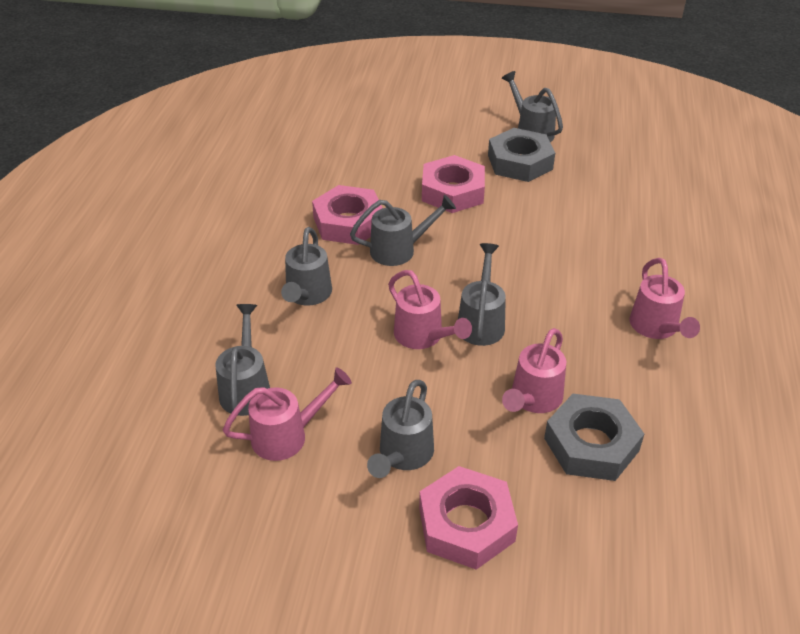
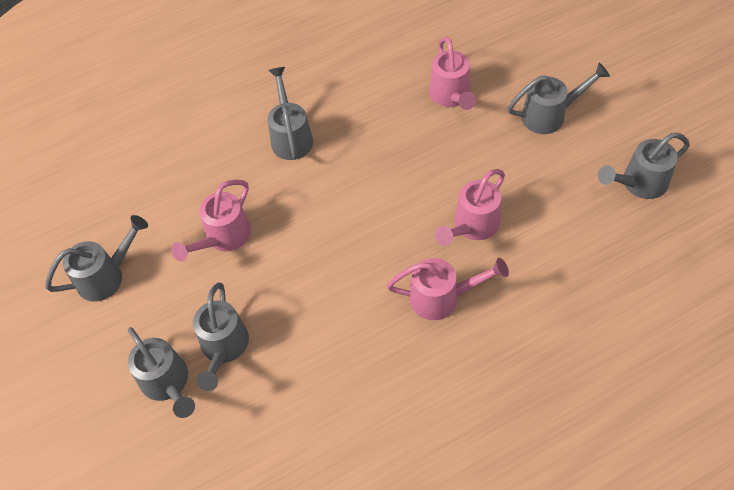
grey nut: [488,128,555,182] [544,394,644,481] = 2 -> none = 0
pink nut: [312,185,383,245] [419,466,518,570] [422,155,485,213] = 3 -> none = 0

